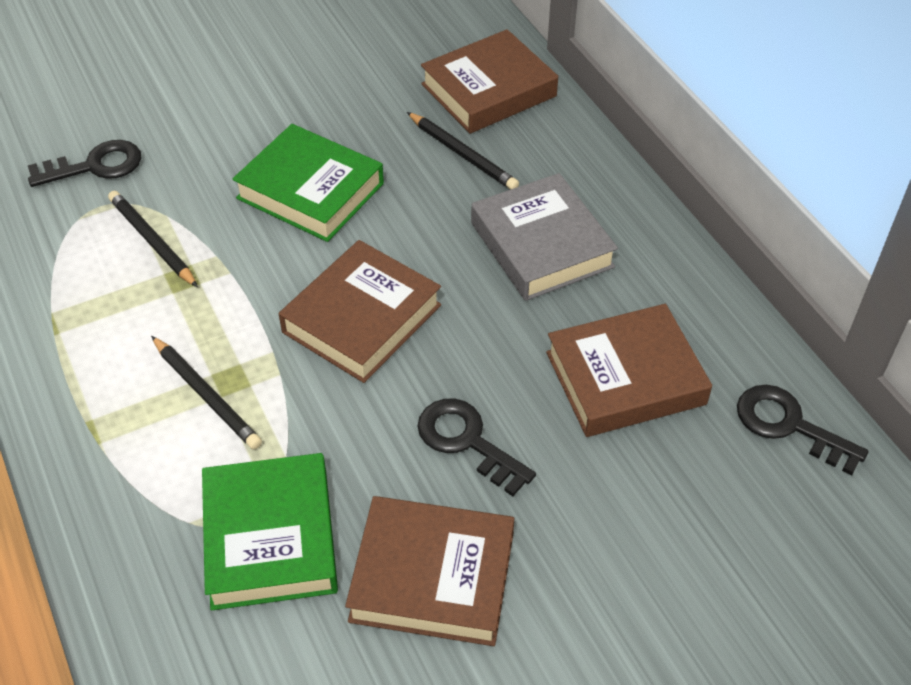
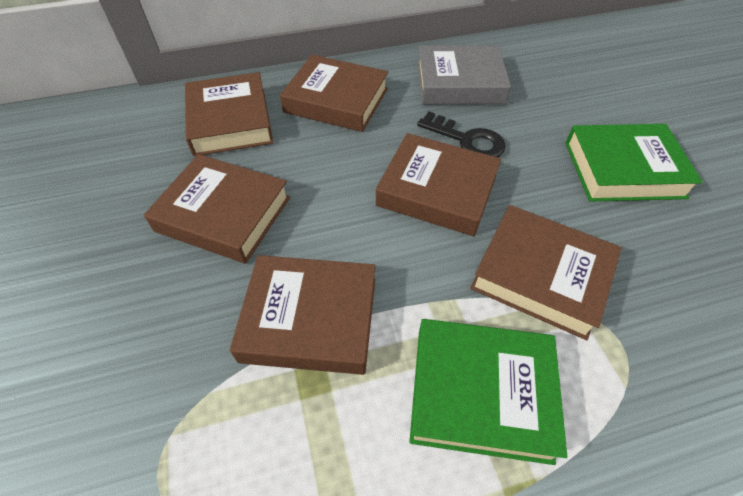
black key: [28,140,142,187] [417,398,536,496] [737,385,869,475] = 3 -> [417,112,506,158] = 1
black pencil: [108,191,198,287] [151,336,262,449] [407,112,519,190] = 3 -> none = 0
brown book: [279,240,441,383] [345,496,514,646] [421,29,558,134] [546,304,712,437] = 4 -> [144,154,290,264] [185,72,273,156] [230,255,375,375] [280,55,388,132] [376,133,501,236] [470,205,622,340] = 6

